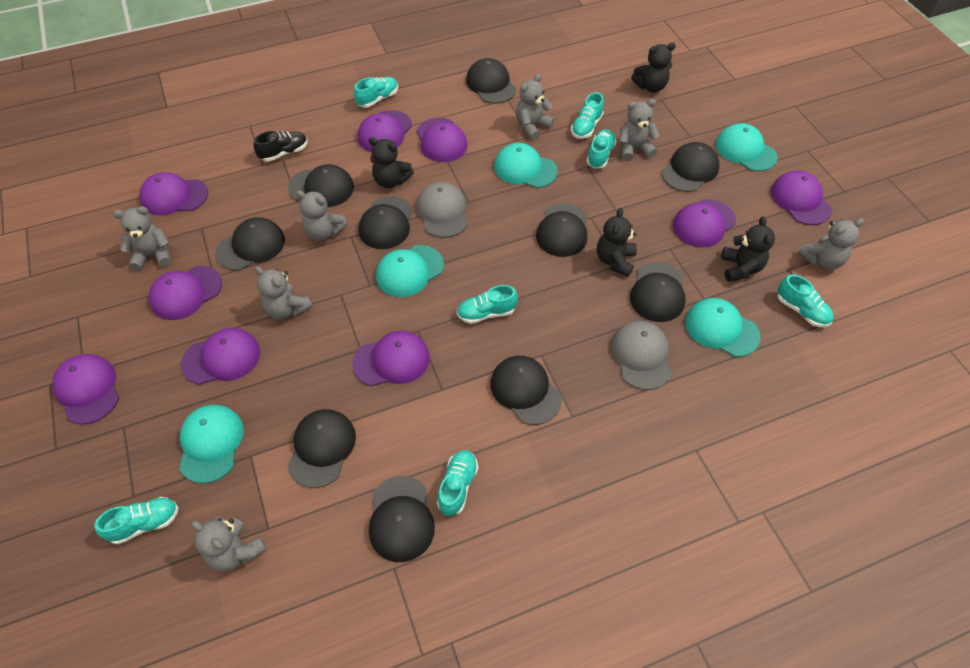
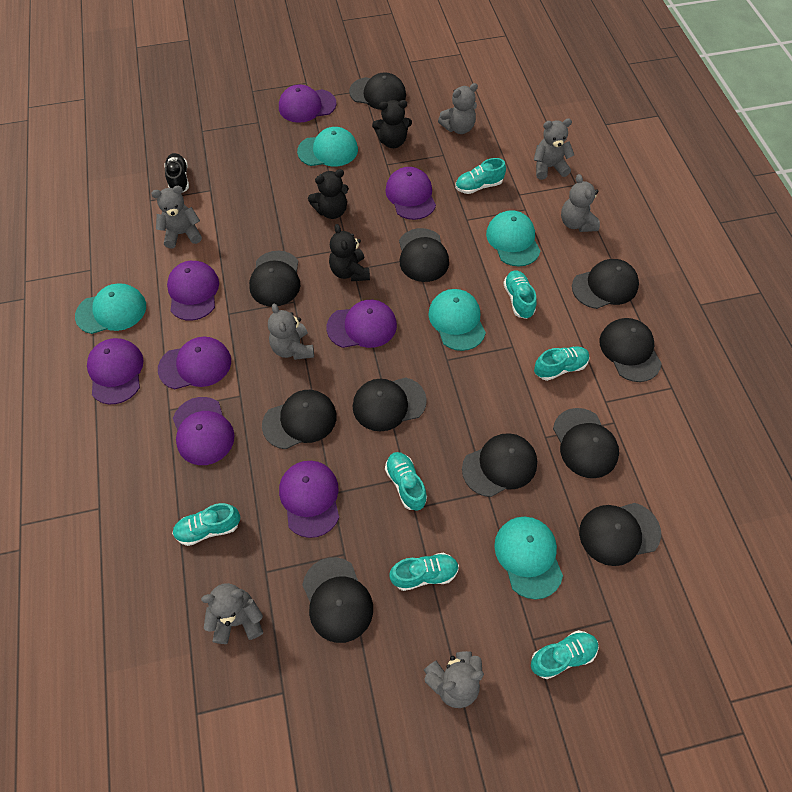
black cap: [216,217,285,271] [288,164,354,207] [288,409,356,488] [359,196,413,249] [369,476,435,562] [466,58,516,104] [490,356,562,425] [536,203,588,257] [630,262,686,322] [662,142,720,192] = 10 -> [249,251,300,307] [262,390,337,449] [302,557,373,643] [349,72,406,110] [353,377,427,431] [399,228,449,282] [462,433,537,497] [553,408,619,478] [572,259,639,309] [579,503,661,566] [599,318,662,382] = 11
black teddy bear: [369,137,414,188] [597,208,637,277] [631,43,676,92] [721,216,775,282] = 4 -> [308,169,349,219] [329,224,370,281] [372,100,412,148] = 3
grey cap: [416,181,468,238] [611,320,671,390] = 2 -> none = 0
purple cap: [52,354,119,425] [139,172,208,216] [149,266,222,320] [181,328,260,385] [352,330,430,386] [358,110,412,152] [416,118,467,162] [673,199,736,247] [771,171,832,225] = 9 -> [87,338,144,404] [158,337,231,389] [167,261,219,321] [173,397,235,465] [279,84,337,123] [279,461,339,538] [327,300,397,348] [385,167,436,220] = 8

